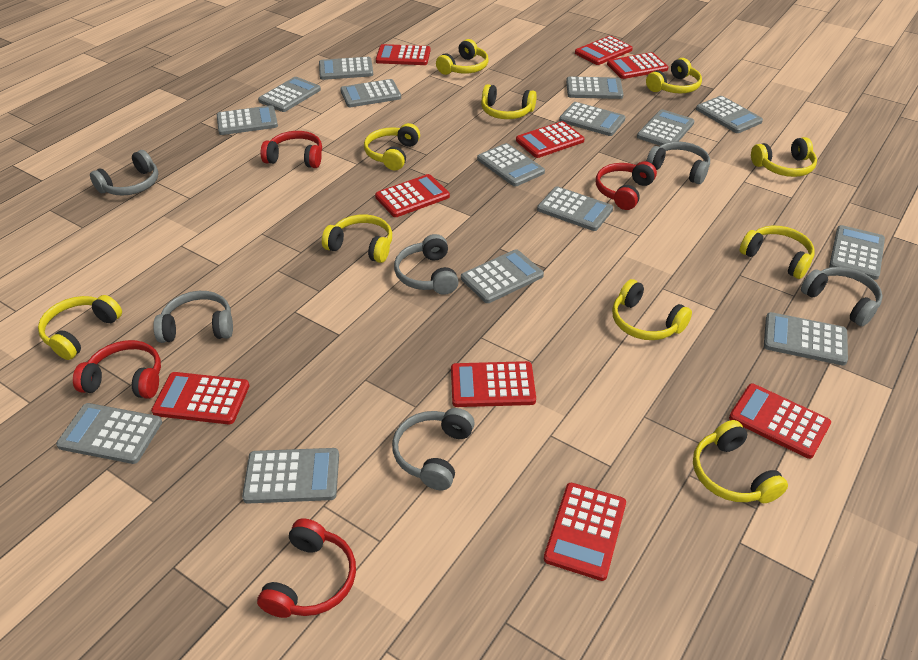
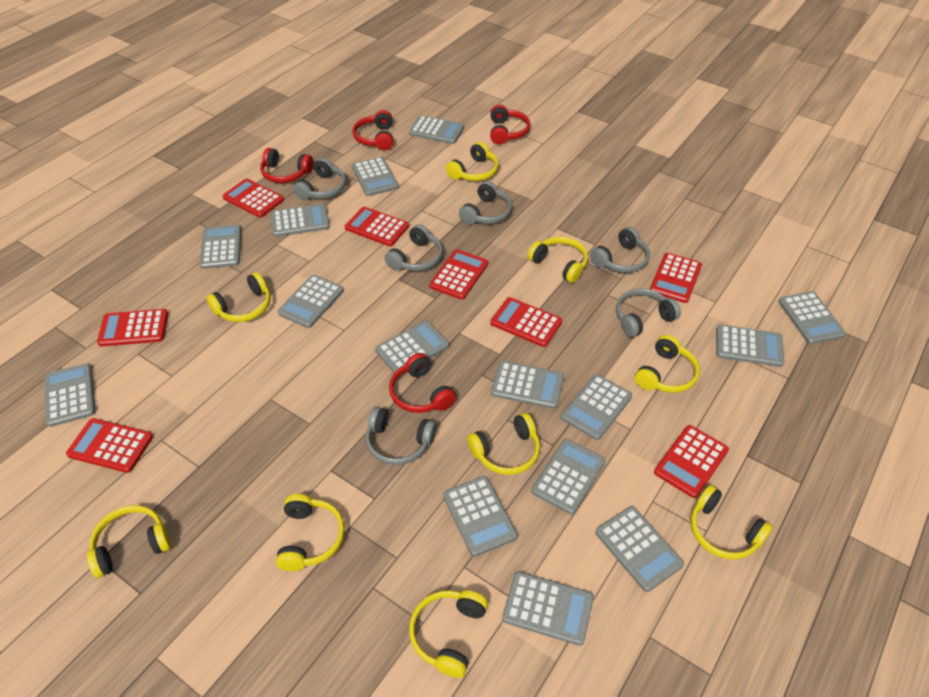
red calculator: [151,372,250,424] [375,174,450,217] [376,44,430,65] [451,361,536,407] [516,121,585,158] [544,483,626,581] [575,36,633,65] [607,52,668,79] [729,384,831,459] = 9 -> [66,418,153,473] [97,309,168,346] [222,179,284,218] [345,207,409,246] [429,250,488,300] [490,297,562,347] [650,253,702,303] [654,425,729,498] = 8
yellow headphones: [38,295,122,360] [322,214,392,263] [364,123,420,171] [436,39,489,75] [481,84,537,119] [612,279,692,340] [646,58,702,93] [693,420,788,503] [740,226,815,279] [751,137,817,177] = 10 -> [87,505,171,578] [206,272,271,322] [276,494,345,571] [409,590,488,678] [446,142,498,181] [467,413,540,475] [528,237,588,283] [635,335,700,393] [691,485,773,560] = 9

